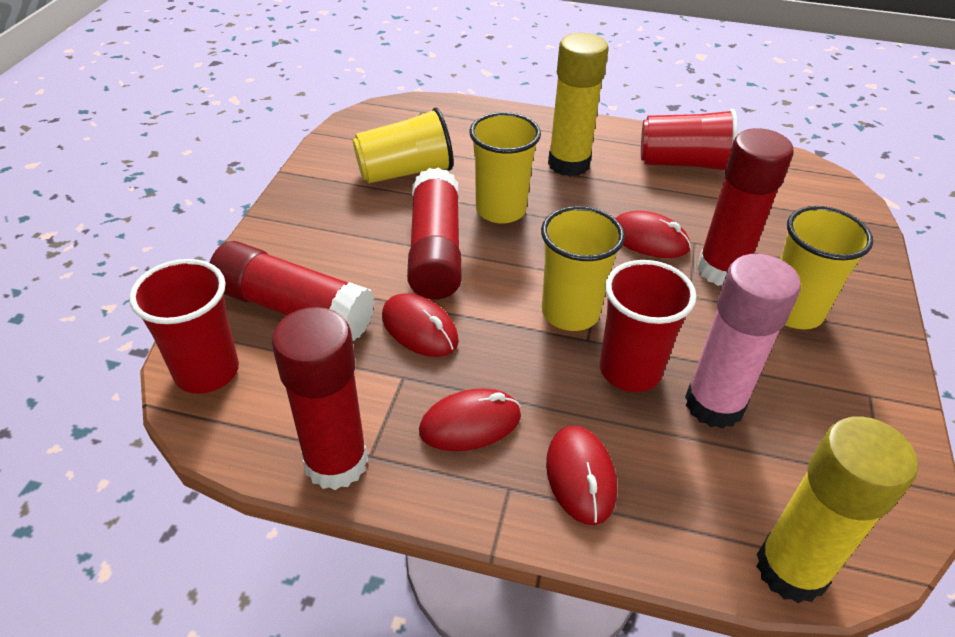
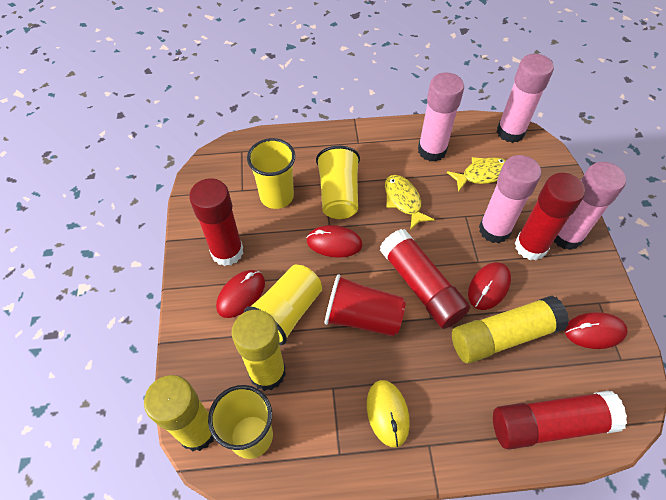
pink glue stick: [685,254,801,429] = 1 -> [418,72,464,162] [479,155,541,243] [497,54,554,143] [553,162,626,250] = 4
red cup: [129,259,239,394] [600,260,697,392] [641,109,738,172] = 3 -> [324,274,406,337] = 1
yellow fish: none = 0 -> [385,175,435,230] [447,157,506,192] = 2
yellow glue stick: [548,33,609,177] [756,416,918,603] = 2 -> [144,375,214,452] [232,310,286,391] [452,295,569,364] = 3
yellow mouse: none = 0 -> [367,380,410,447] = 1

